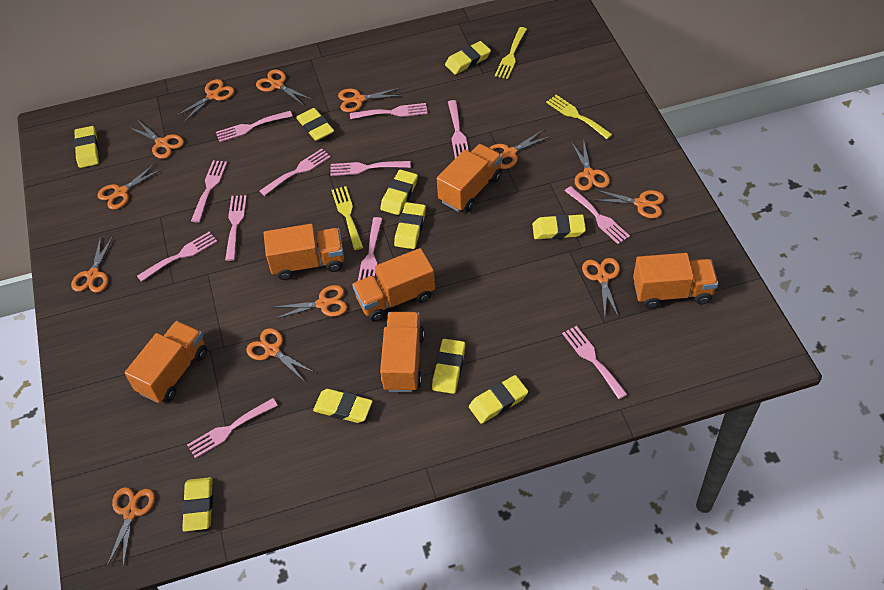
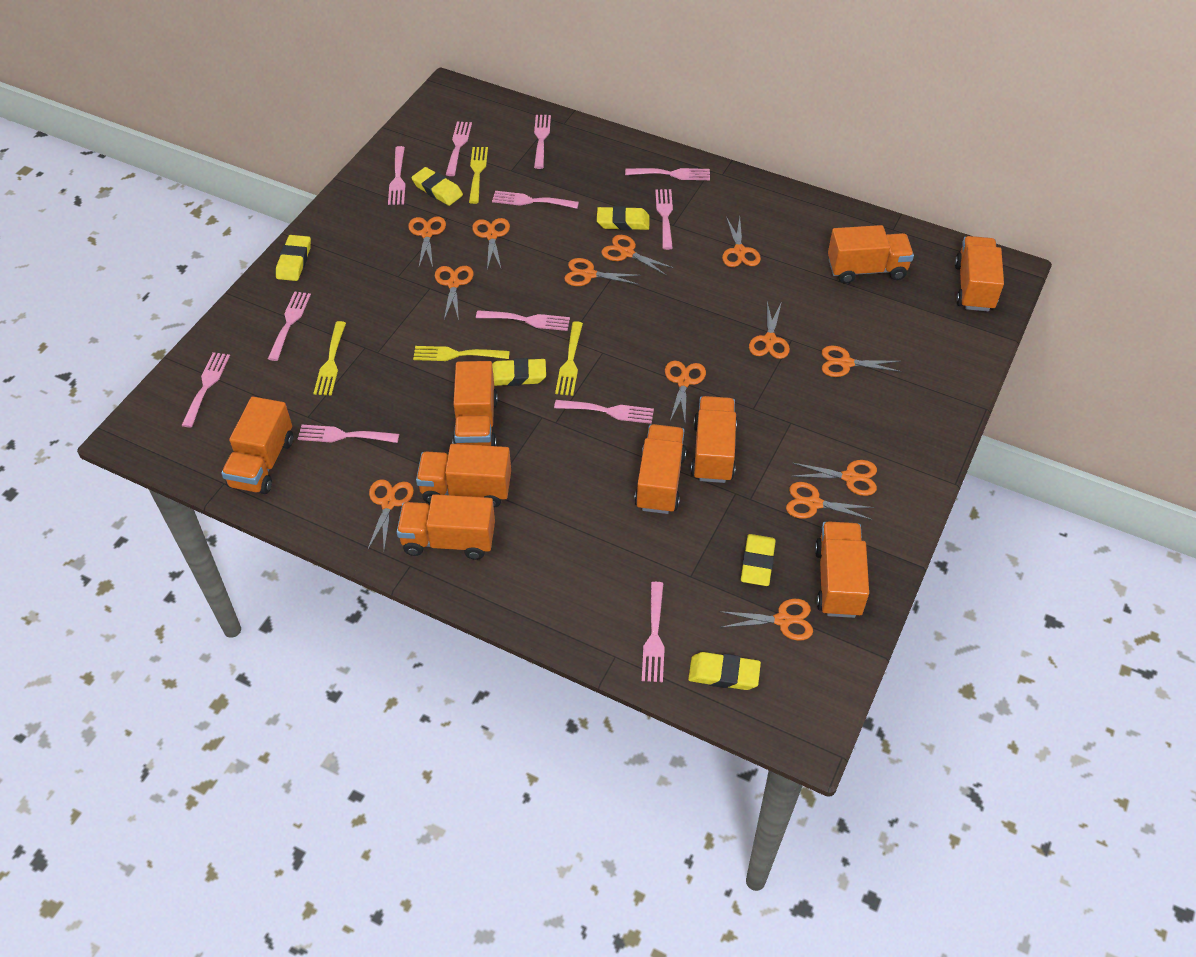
orange truck: [124,321,207,403] [264,224,344,280] [352,248,435,322] [380,312,424,392] [437,144,502,212] [633,253,718,308] = 6 -> [221,396,293,494] [397,494,495,560] [416,444,511,508] [452,361,498,446] [634,424,686,514] [691,396,737,483] [815,521,869,618] [828,225,914,284] [955,236,1004,311] = 9
yellow eraser: [74,126,99,168] [182,477,213,532] [296,108,334,141] [313,389,373,423] [380,170,418,215] [394,202,426,249] [432,339,465,394] [445,41,491,75] [469,375,528,424] [532,214,586,239] = 10 -> [276,235,311,281] [411,167,463,206] [492,358,546,386] [597,206,649,230] [688,652,761,690] [741,534,776,586] = 6
yellow fork: [332,186,363,250] [495,27,527,79] [546,95,613,139] = 3 -> [313,321,346,396] [413,346,510,361] [469,147,488,204] [555,321,583,396] = 4

